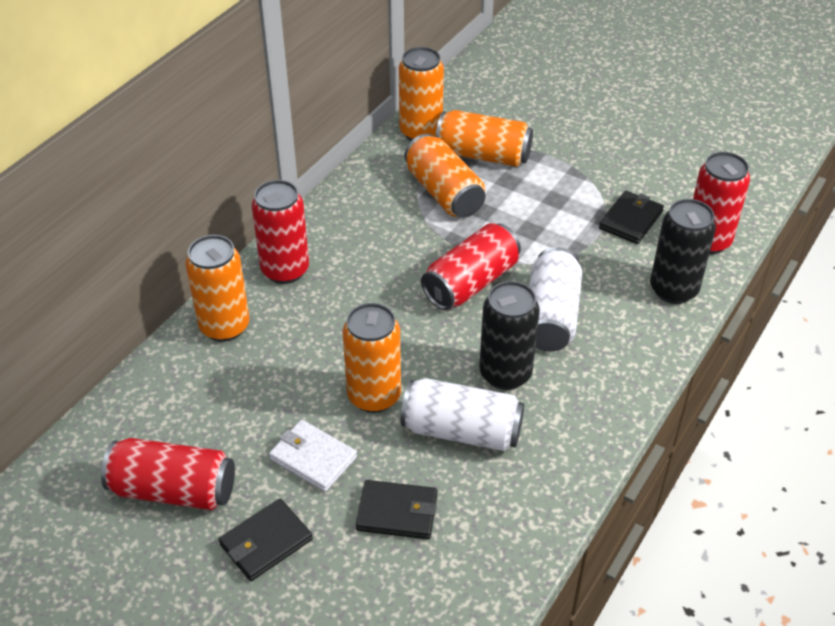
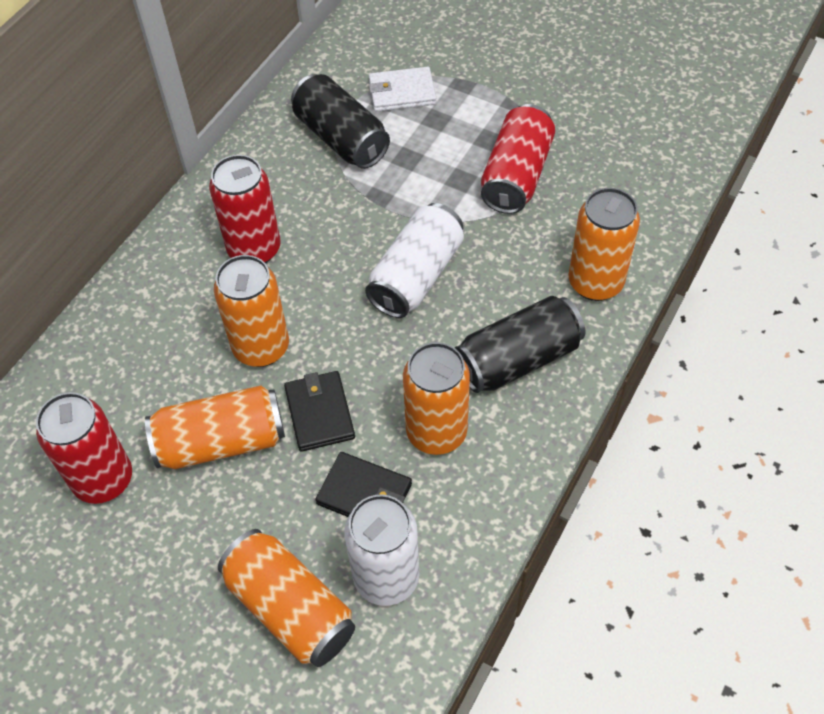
black wallet: [219,499,313,581] [356,480,437,539] [599,191,664,244] = 3 -> [284,371,355,452] [315,452,412,517] = 2
red can: [101,438,235,510] [252,180,309,284] [421,223,521,310] [693,152,750,254] = 4 -> [36,392,132,504] [209,155,281,263] [481,104,555,214] = 3

